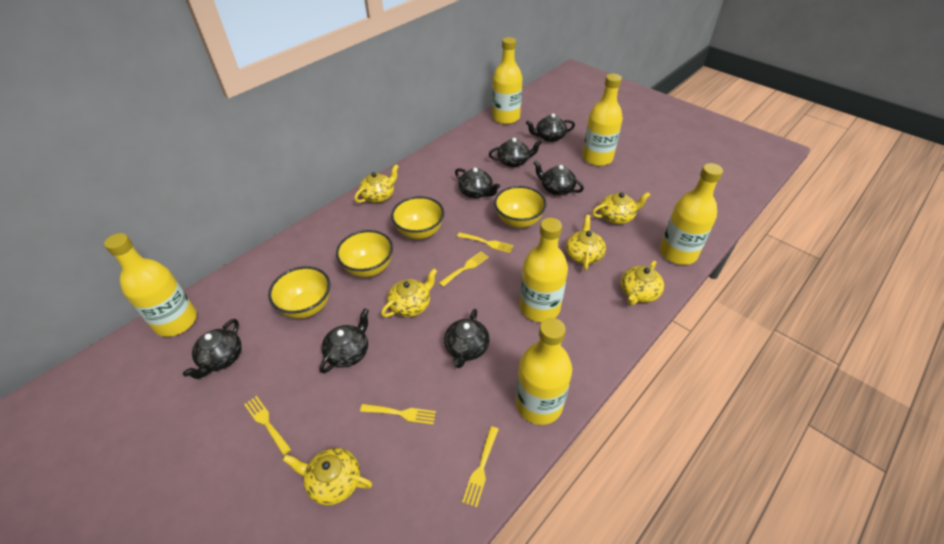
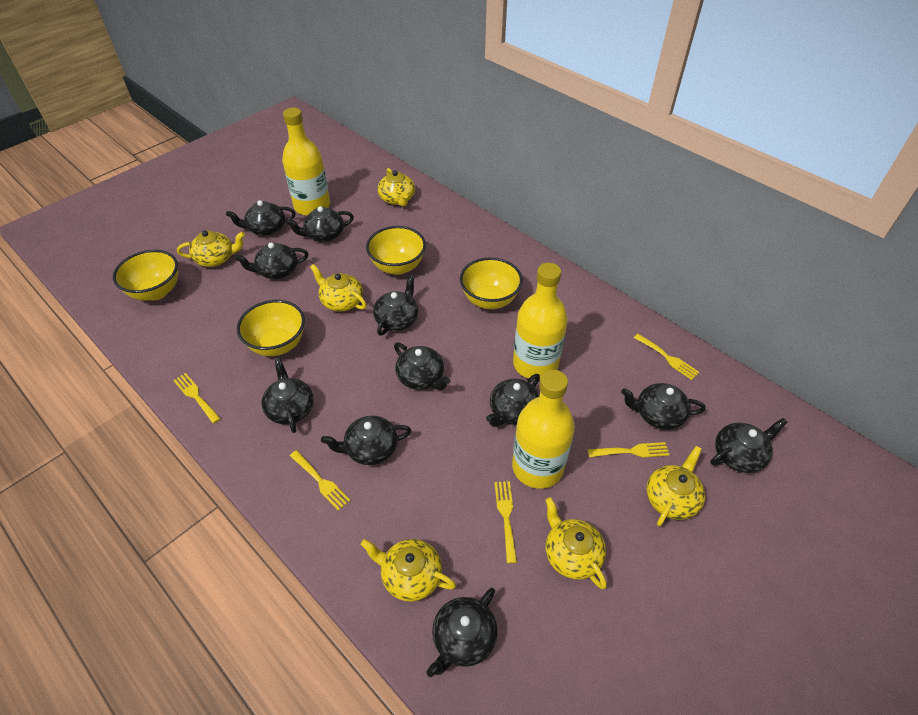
black teapot: [183,319,242,379] [319,308,369,373] [444,309,490,368] [455,168,500,198] [489,138,542,167] [526,113,575,142] [534,161,584,195] = 7 -> [226,200,296,236] [234,242,308,279] [262,357,314,433] [286,206,354,242] [321,415,412,465] [373,274,419,336] [394,342,450,390] [427,588,498,677] [486,374,540,427] [621,383,706,430] [710,418,788,473] = 11
yellow bottle: [104,233,197,337] [492,37,522,124] [516,318,572,425] [520,218,568,322] [582,74,623,166] [660,163,723,265] = 6 -> [282,108,330,216] [512,370,575,489] [513,263,568,380] = 3

